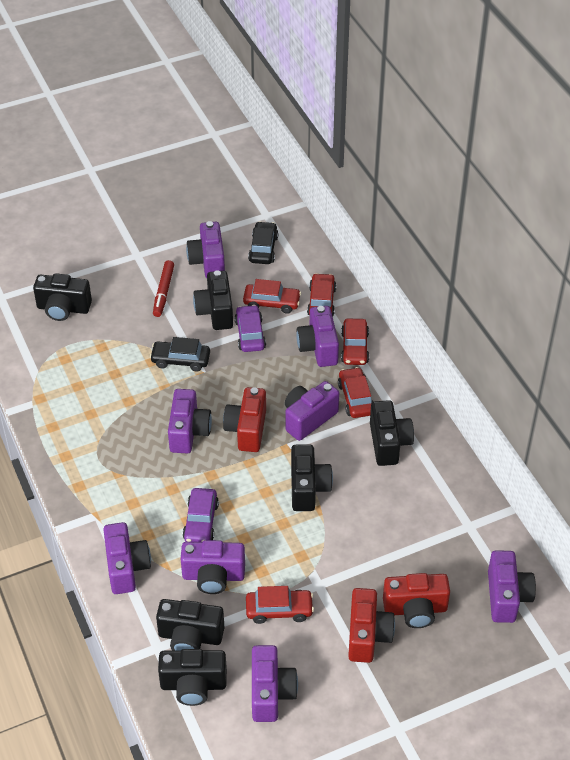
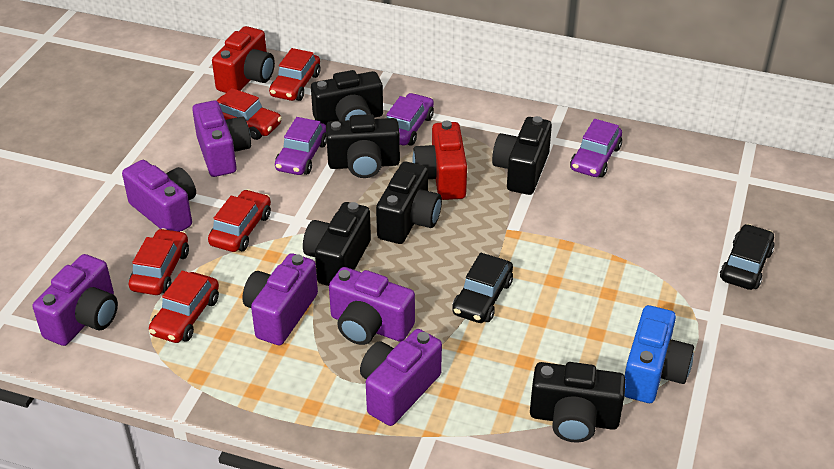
blue camera: none = 0 -> [625,305,694,403] = 1
purple camera: [103,522,151,594] [168,389,212,453] [181,540,245,594] [186,221,225,278] [252,645,298,722] [285,381,339,441] [296,306,339,367] [488,550,536,623] = 8 -> [33,254,118,346] [122,160,196,232] [192,100,251,177] [242,253,318,345] [329,267,415,345] [360,329,442,426] = 6
purple car: [183,488,219,542] [234,305,266,352] = 2 -> [275,117,327,175] [387,93,434,146] [570,119,622,177] = 3
red camera: [223,387,266,452] [348,588,395,663] [383,573,450,628] = 3 -> [212,26,275,93] [412,121,467,200] = 2
red marker: [153,260,174,317] = 1 -> none = 0

